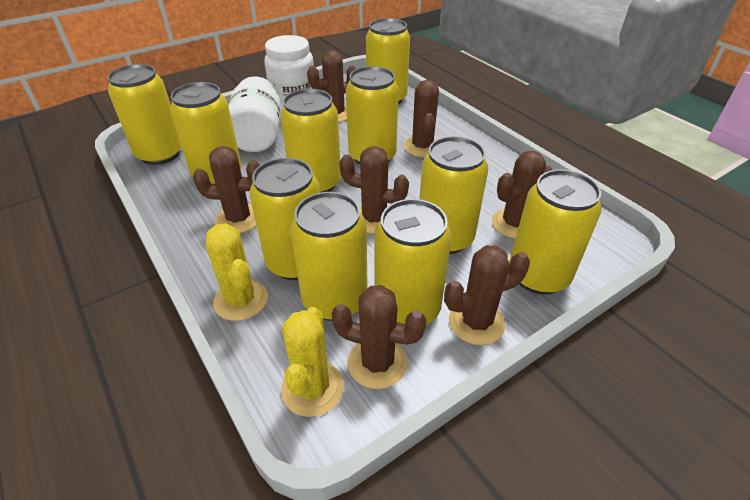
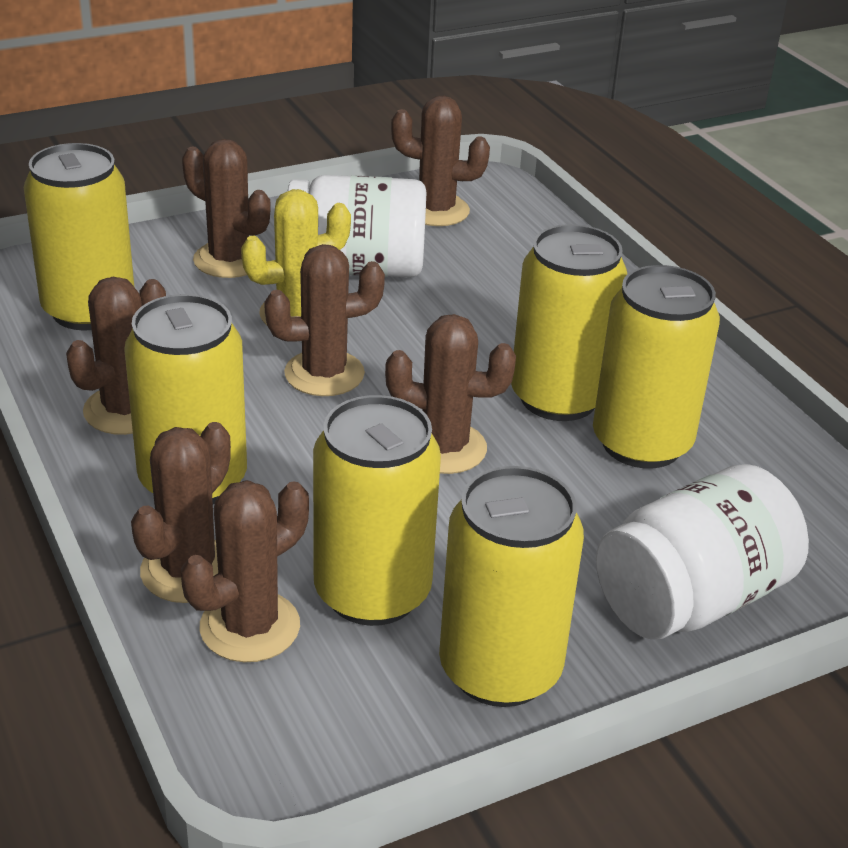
yellow cactus: [206,223,268,321] [281,307,344,417] = 2 -> [241,189,351,325] = 1
yellow can: [107,64,182,165] [170,82,242,185] [249,158,320,280] [280,89,341,192] [290,192,368,321] [346,66,399,165] [366,18,410,104] [375,199,452,325] [419,136,488,254] [509,169,602,294] = 10 -> [24,143,135,331] [124,294,247,504] [313,395,441,626] [439,466,584,707] [511,224,627,421] [593,265,720,468] = 6

